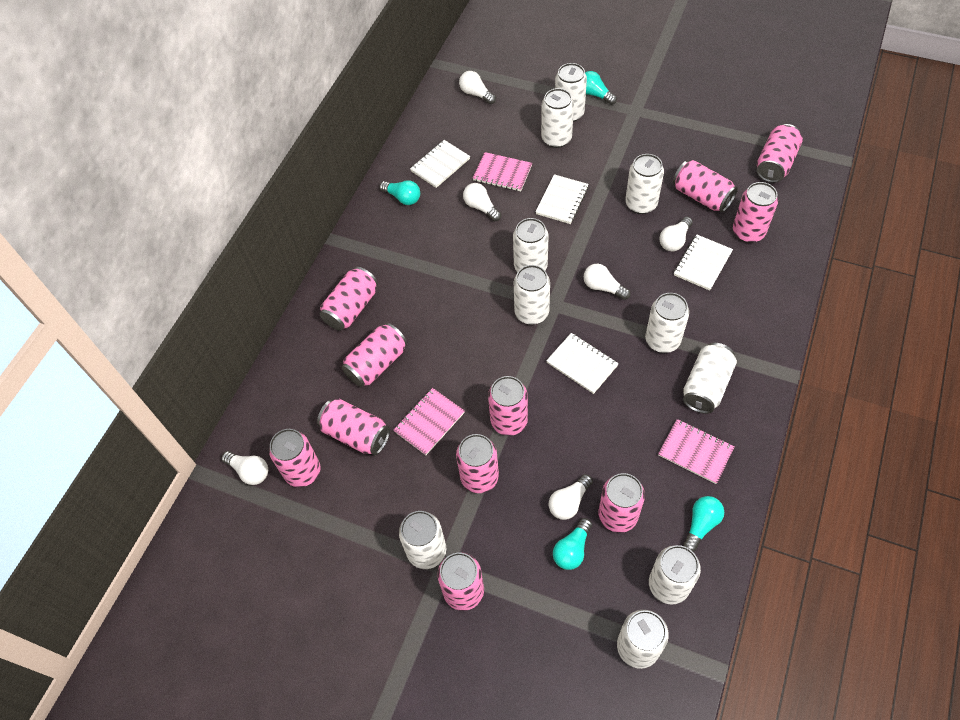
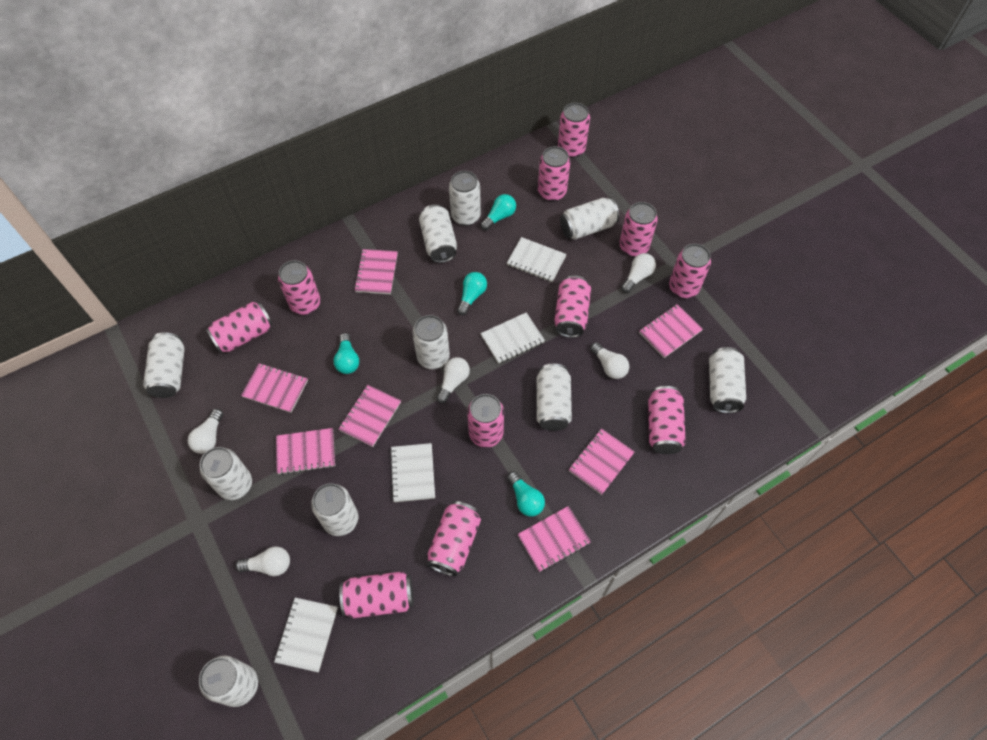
pink notebook: [393,388,465,455] [473,152,532,191] [658,419,735,484] = 3 -> [241,363,308,413] [276,428,335,475] [338,385,401,447] [354,249,398,294] [517,506,591,572] [568,429,635,495] [639,304,703,358] = 7
white light bulb: [222,451,268,485] [459,71,496,104] [463,183,501,221] [549,474,593,520] [584,264,630,300] [659,217,693,251] = 6 -> [188,409,223,454] [235,546,290,576] [436,357,470,404] [590,342,629,379] [621,253,656,293] = 5

